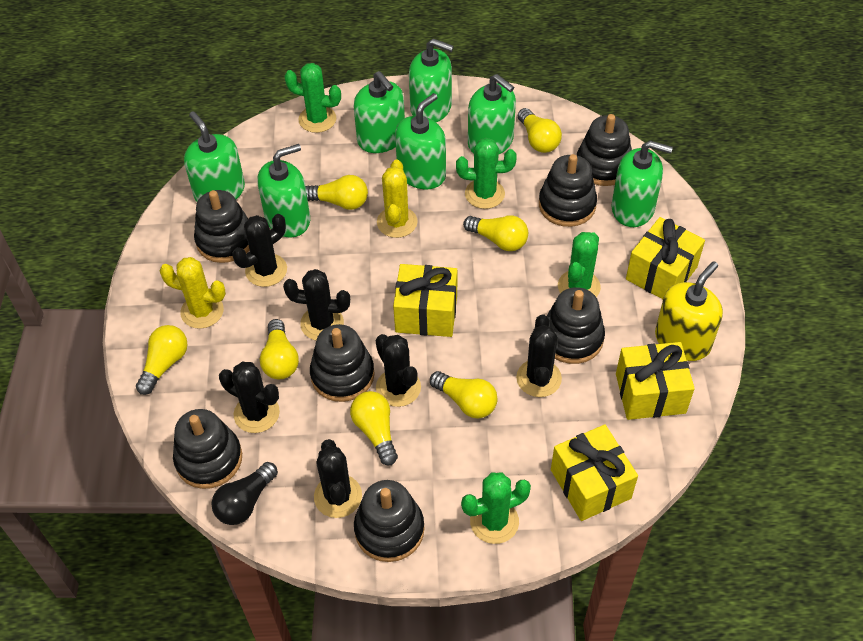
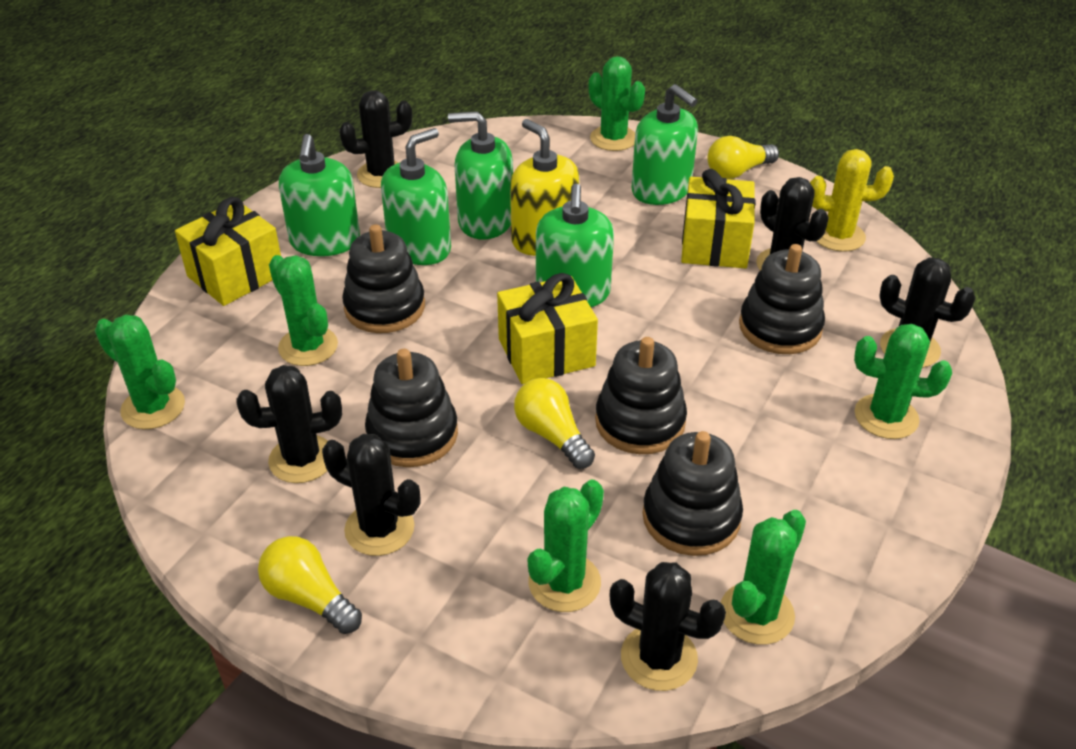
black light bulb: [211,462,278,525] = 1 -> none = 0
black stacking toy: [173,409,242,489] [194,190,250,263] [310,324,375,402] [354,480,425,562] [539,154,597,227] [547,287,605,364] [577,114,632,186] = 7 -> [342,224,425,333] [365,349,458,467] [595,337,687,454] [642,431,743,556] [739,244,825,354] = 5
green cactus: [284,63,341,133] [456,138,517,209] [461,472,531,544] [558,232,601,297] = 4 -> [95,315,185,429] [269,255,338,366] [528,480,604,612] [589,56,645,151] [721,510,806,645] [854,324,952,439] = 6
green soap dispenser: [184,111,245,202] [257,144,310,238] [354,71,405,153] [395,93,446,189] [409,38,454,122] [468,74,516,154] [612,141,673,227] = 7 -> [279,134,360,256] [381,128,451,265] [448,111,513,239] [536,184,614,307] [631,84,698,205] = 5
yellow cactus: [159,257,226,329] [377,160,418,238] = 2 -> [810,149,894,252] = 1
yellow gift: [393,264,457,337] [551,424,638,521] [616,342,695,420] [626,217,705,299] = 4 -> [175,197,281,306] [497,273,598,384] [681,169,755,268] = 3
yellow light bulb: [136,325,187,395] [260,319,299,379] [306,175,368,210] [350,391,398,465] [430,371,497,419] [463,215,528,251] [518,108,562,153] = 7 -> [258,536,362,634] [514,378,595,469] [707,136,779,179] = 3

